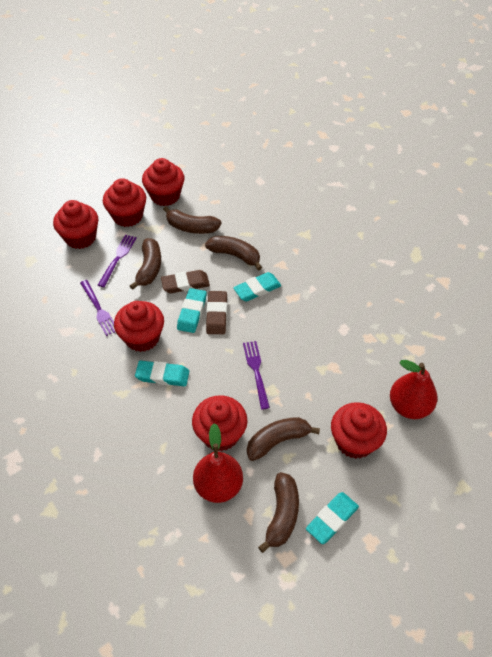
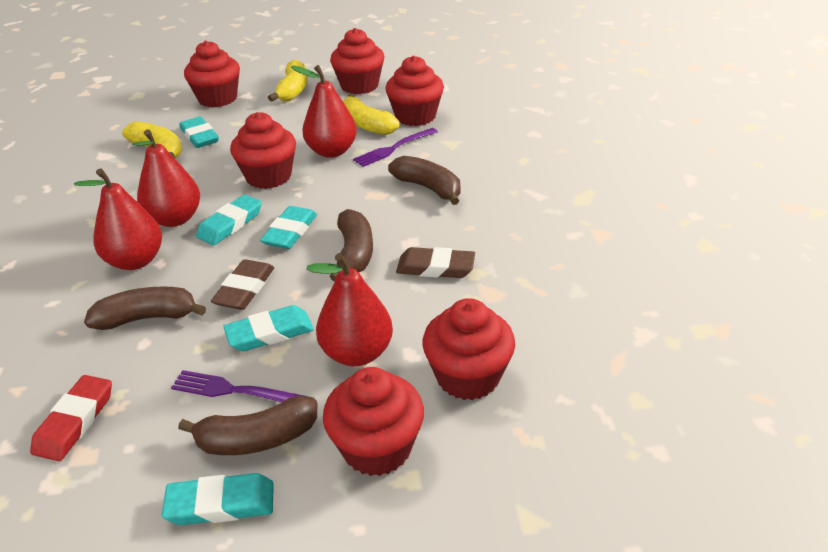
brown banana: [130,238,161,290] [163,206,222,234] [205,236,262,271] [247,417,320,461] [258,472,299,553] = 5 -> [84,286,206,330] [178,396,317,455] [330,209,373,282] [388,156,460,205] = 4
purple fork: [80,280,115,336] [98,235,137,287] [243,341,270,410] = 3 -> [171,370,309,402] [353,128,438,167] = 2
red eraser: none = 0 -> [30,375,112,461] = 1
red pear: [193,423,243,503] [390,360,438,419] = 2 -> [74,168,162,270] [132,129,200,227] [291,65,357,158] [306,253,393,366] = 4
turquoise eraser: [135,361,189,386] [177,288,207,333] [233,272,281,301] [306,492,359,544] = 4 -> [162,473,274,525] [179,116,219,148] [196,195,262,245] [223,305,314,351] [260,206,317,249] = 5
yellow banana: none = 0 -> [122,121,182,159] [268,60,308,102] [343,94,400,135] = 3

